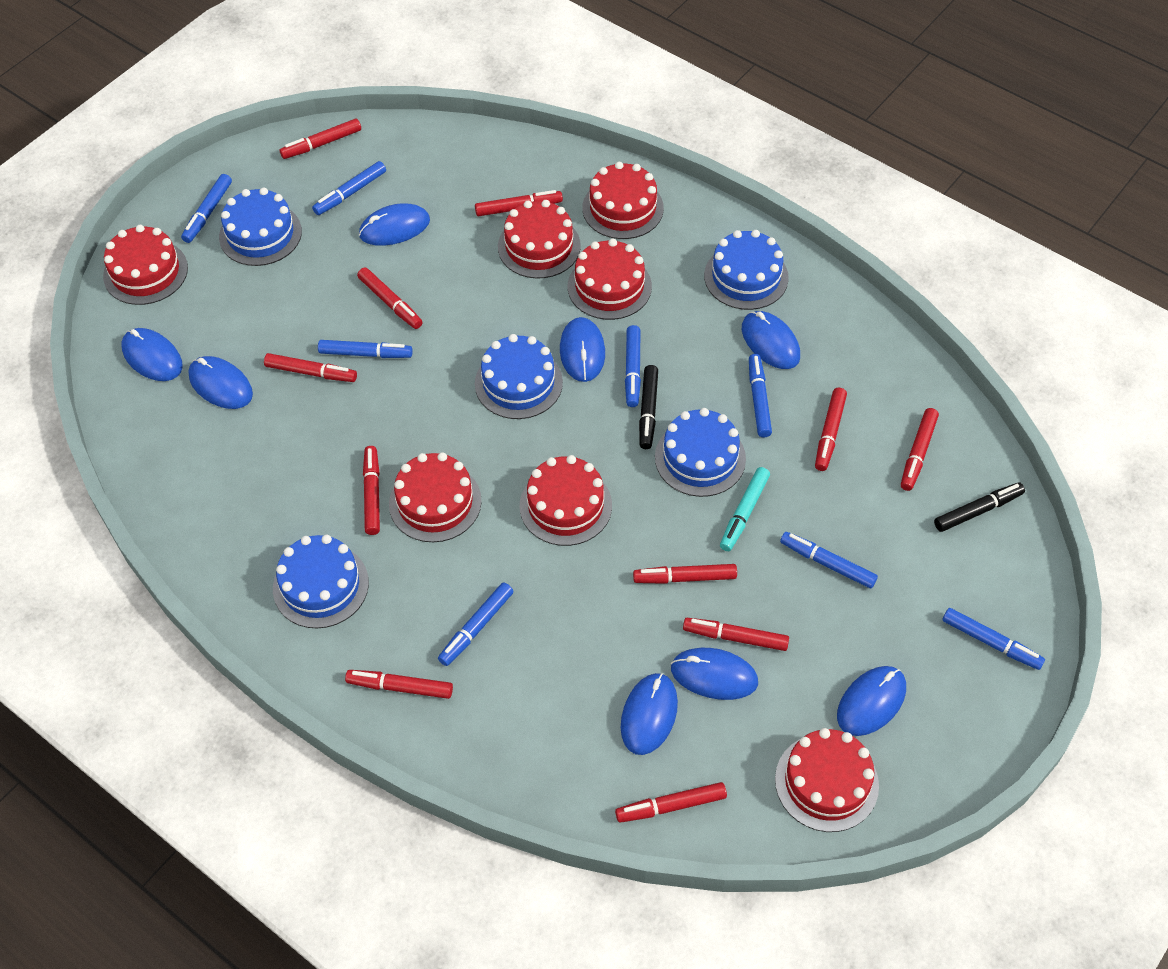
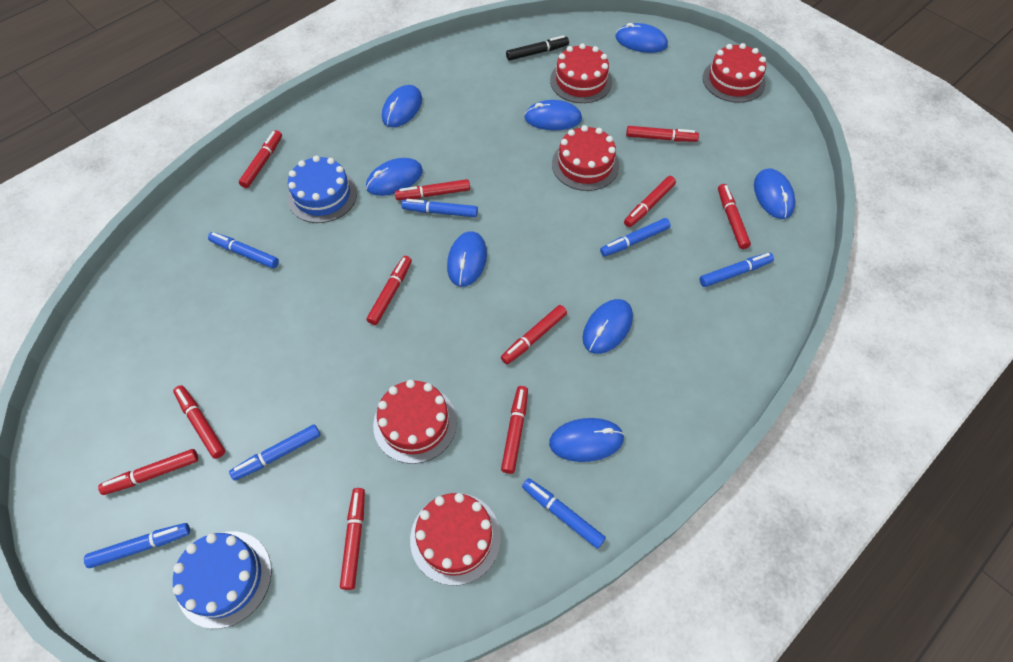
black marker: [639,365,658,449] [934,482,1025,532] = 2 -> [506,35,569,61] = 1
blue cake: [219,188,302,266] [273,535,369,628] [475,334,563,419] [655,408,746,497] [704,230,789,310] = 5 -> [173,531,272,629] [287,156,357,223] = 2
blue marker: [181,174,232,243] [312,161,386,215] [318,340,413,358] [438,582,514,666] [625,325,641,407] [749,354,772,437] [780,532,878,588] [943,608,1045,670] = 8 -> [84,523,190,568] [208,232,279,269] [229,424,320,481] [401,199,478,217] [522,478,606,549] [600,218,671,257] [700,252,774,287] = 7
red cake: [103,225,188,305] [389,452,482,542] [498,200,581,279] [520,455,612,546] [568,239,652,320] [582,162,664,239] [775,728,879,832] = 7 -> [373,380,457,464] [410,493,501,586] [550,43,612,103] [552,125,619,191] [703,43,766,103] = 5
turquoise marker: [720,467,770,551] = 1 -> none = 0

